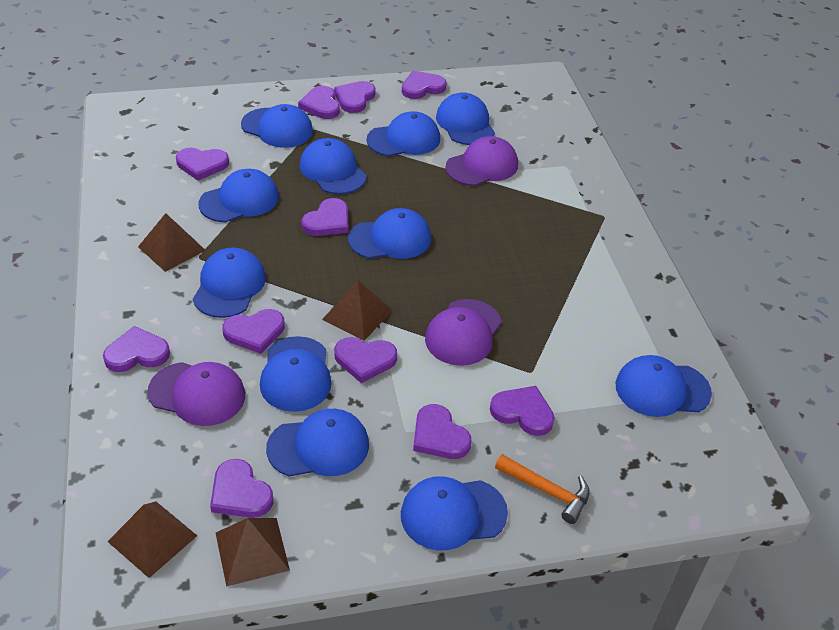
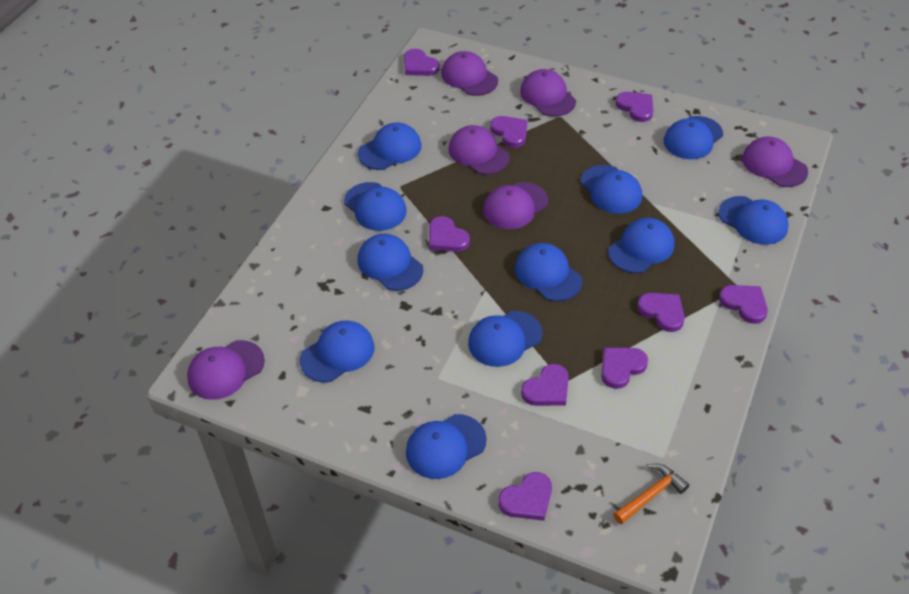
brown pyramid: [107,502,197,578] [138,213,206,272] [216,518,290,587] [322,280,392,341] = 4 -> none = 0
purple cap: [148,362,245,426] [425,299,502,366] [445,136,518,186] = 3 -> [187,340,265,400] [441,51,498,96] [448,125,510,175] [483,182,548,229] [520,69,576,117] [742,136,808,187] = 6
purple heart: [103,326,170,372] [176,148,229,181] [210,459,273,518] [222,309,285,354] [298,86,340,119] [301,198,349,236] [334,81,376,113] [334,337,397,383] [402,71,447,99] [413,404,472,459] [490,386,555,436] = 11 -> [404,49,440,76] [429,216,470,252] [490,116,528,148] [498,472,552,521] [521,364,569,406] [601,348,648,389] [616,92,653,122] [637,293,685,332] [719,285,768,324] = 9

